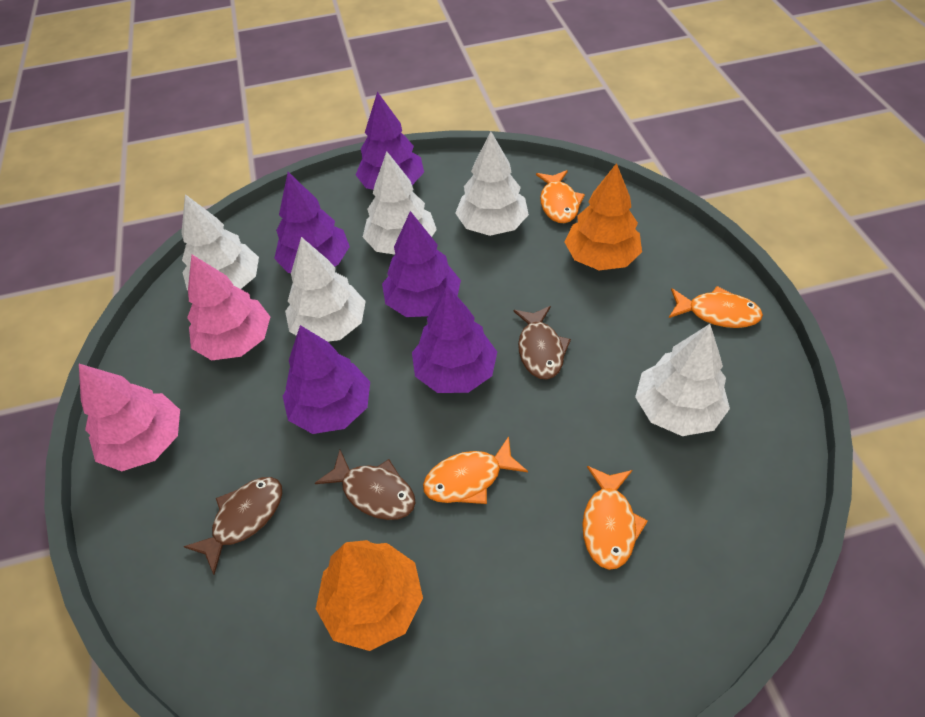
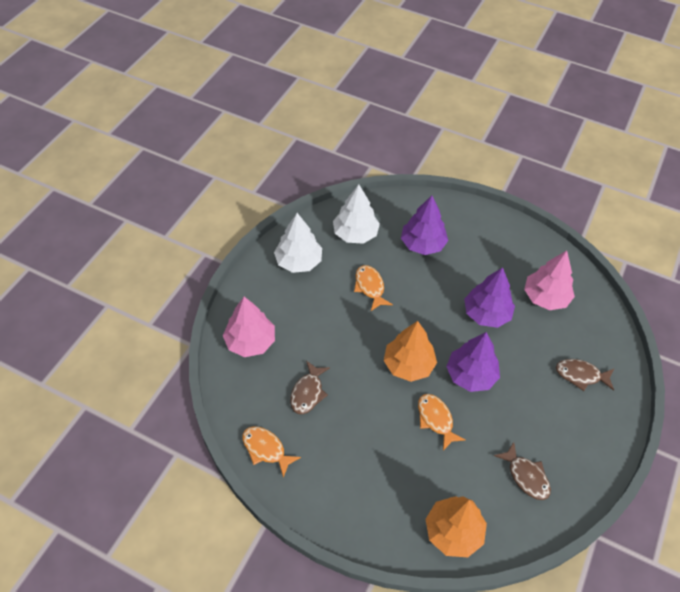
orange fish: [423,436,528,504] [536,170,585,223] [582,466,648,570] [669,286,763,328] = 4 -> [242,426,301,478] [354,265,393,311] [418,394,466,451] = 3
purple tree: [274,172,350,273] [283,325,370,434] [356,92,424,190] [382,211,461,317] [412,285,497,393] = 5 -> [401,195,448,255] [446,332,500,392] [464,267,515,328] = 3
white tree: [181,194,259,291] [285,237,366,342] [363,151,437,255] [456,131,529,236] [635,324,730,436] = 5 -> [274,213,322,273] [333,184,380,244] = 2

